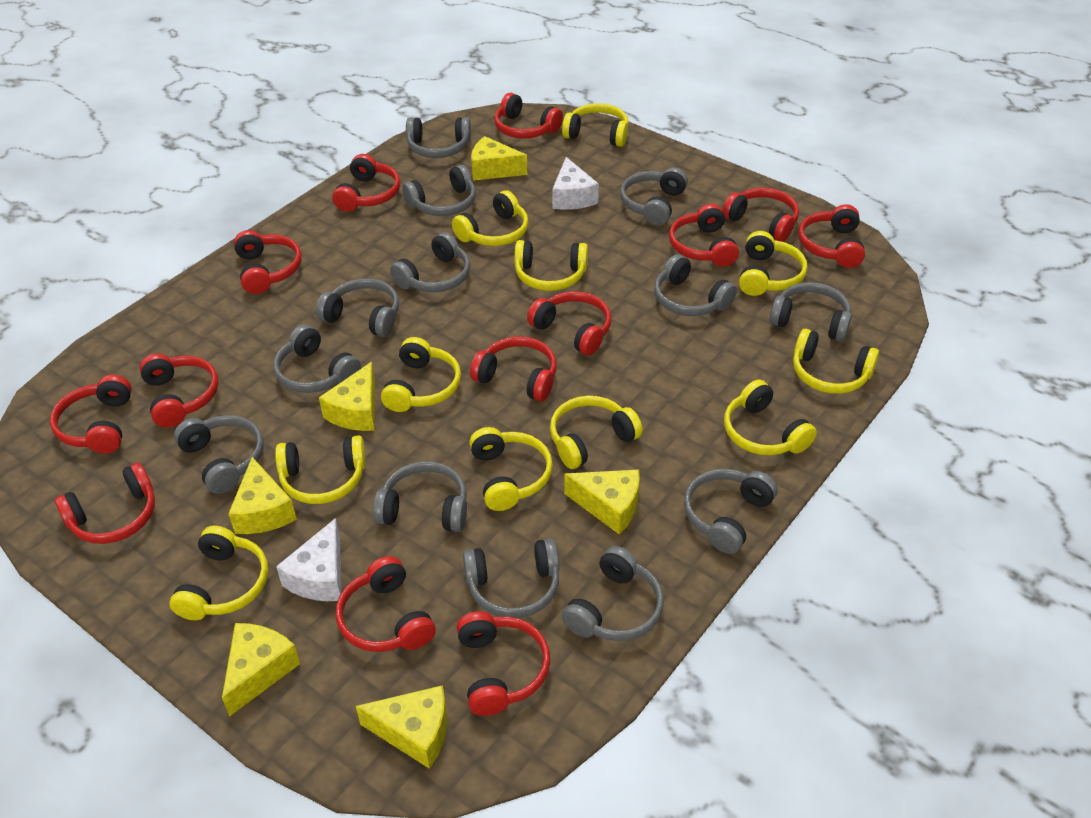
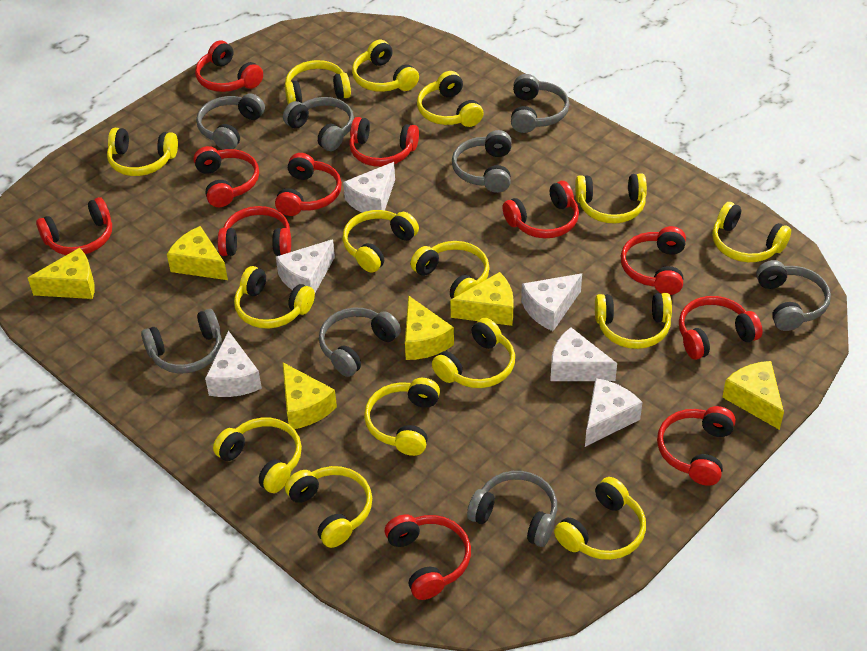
grey headphones: [174,415,264,494] [274,325,361,393] [316,278,399,337] [373,462,467,532] [390,232,470,292] [402,165,476,216] [406,117,471,158] [463,539,560,618] [562,546,664,641] [620,167,688,225] [654,254,737,316] [684,469,778,554] [770,282,852,342] = 13 -> [141,309,222,373] [196,93,265,150] [283,97,354,151] [319,308,401,377] [452,130,512,193] [467,471,557,547] [511,74,569,133] [756,260,831,331] = 8
red headphones: [50,375,132,454] [55,463,155,544] [140,353,219,428] [234,230,302,294] [332,154,400,212] [336,556,436,652] [456,611,550,716] [470,336,557,402] [494,93,563,139] [527,291,611,355] [669,204,739,267] [723,188,799,242] [798,204,865,268] = 13 -> [36,197,112,255] [194,146,259,207] [195,40,263,92] [218,206,291,256] [275,153,342,216] [349,117,419,167] [385,514,471,600] [503,181,579,238] [621,226,686,295] [657,406,736,486] [679,296,763,360] = 11
white cheese: [276,518,341,601] [552,157,599,210] = 2 -> [205,331,262,397] [276,239,335,293] [343,162,395,213] [521,273,582,331] [550,327,617,381] [585,378,642,447] = 6
yellow headphones: [169,525,268,620] [275,435,366,504] [381,337,461,412] [452,190,529,246] [469,427,553,511] [514,240,588,291] [550,396,643,469] [562,103,629,147] [724,380,817,455] [739,231,808,296] [793,329,879,394] = 11 -> [107,128,178,176] [213,418,302,493] [234,266,315,329] [285,60,351,104] [285,466,372,548] [342,210,419,273] [352,40,419,92] [364,378,440,456] [410,241,490,299] [417,71,483,127] [432,318,515,388] [554,477,646,560] [575,173,647,224] [595,293,672,349] [712,202,791,262] = 15

